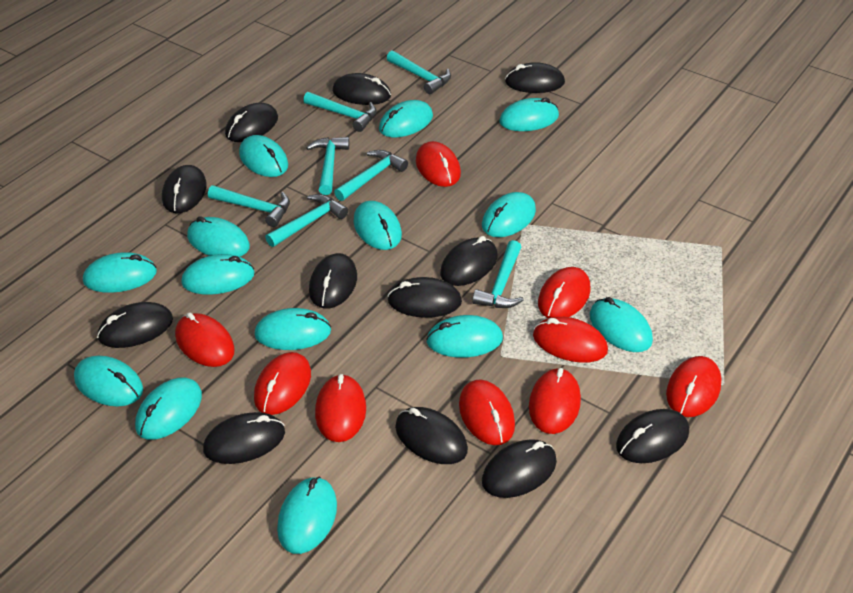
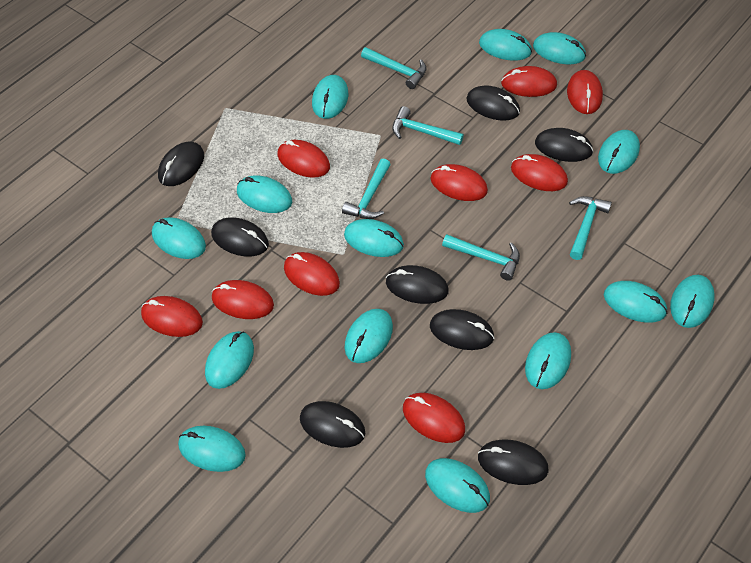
black mouse: [97,302,173,348] [162,165,207,213] [203,412,285,464] [225,102,278,142] [309,253,357,309] [332,73,391,105] [387,277,462,318] [395,407,468,464] [440,236,497,286] [482,439,557,498] [505,62,565,93] [616,409,689,463] = 12 -> [158,142,204,186] [211,217,269,256] [300,401,365,448] [386,265,449,304] [430,309,494,350] [466,86,520,121] [478,440,548,485] [535,128,593,162] = 8
turquoise hammer: [208,185,290,227] [265,194,348,247] [303,92,377,132] [306,137,349,195] [334,150,408,201] [387,51,451,94] [472,240,524,308] = 7 -> [342,158,391,219] [361,47,427,89] [392,106,464,145] [442,234,520,281] [569,196,612,260] = 5

